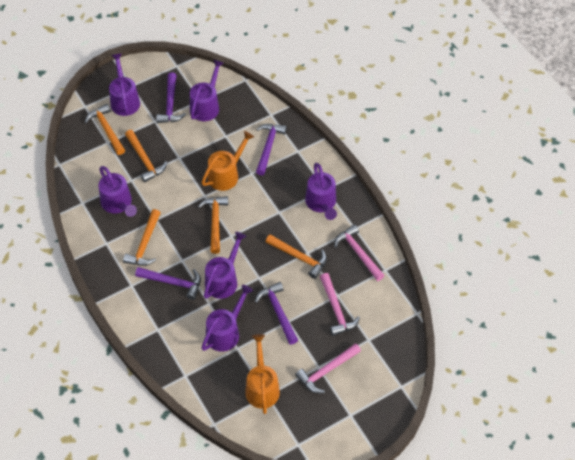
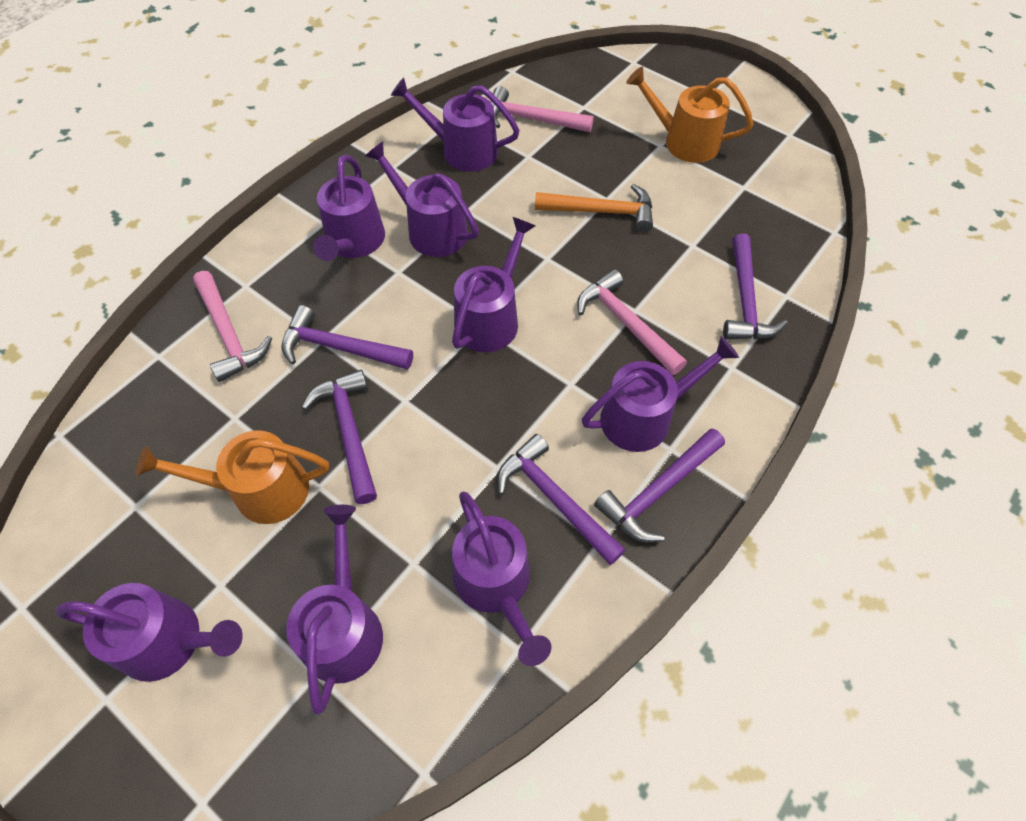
orange hammer: [85,104,125,155] [123,209,160,266] [125,130,167,182] [198,196,228,254] [266,234,327,279] = 5 -> [535,184,653,232] = 1
purple hammer: [135,267,201,300] [156,73,186,123] [255,282,298,344] [256,124,287,176] = 4 -> [281,305,413,370] [302,370,377,504] [497,434,625,565] [594,428,725,543] [723,234,788,339] = 5
purple watering can: [98,166,137,217] [109,53,140,116] [190,60,224,121] [201,285,253,352] [204,232,247,299] [305,163,337,220] = 6 -> [55,583,243,682] [286,505,383,714] [313,155,385,261] [365,142,479,257] [391,77,520,172] [452,217,536,352] [452,492,552,666] [582,336,739,452] = 8

